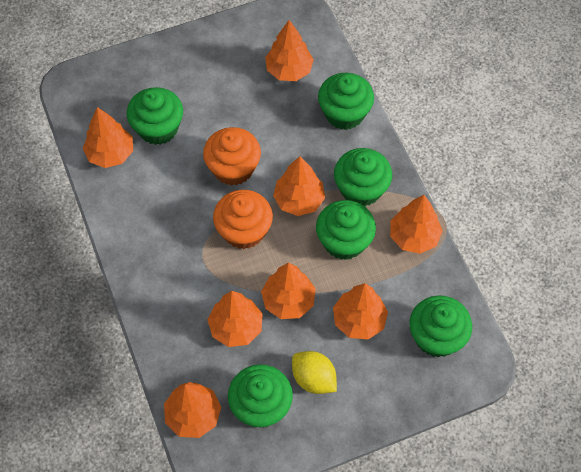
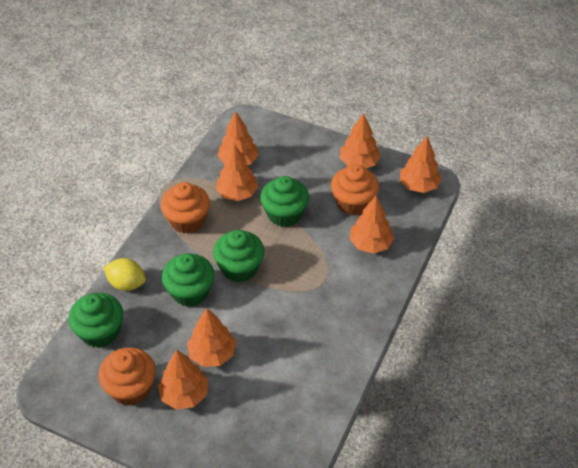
green cupcake: [127,87,183,145] [228,364,293,428] [316,200,376,260] [318,73,374,130] [334,148,392,206] [410,295,472,357] = 6 -> [68,293,123,348] [162,254,214,307] [213,230,265,283] [260,176,309,227] = 4
orange cupcake: [203,127,261,186] [213,190,273,249] = 2 -> [98,347,156,406] [161,182,210,234] [331,164,379,215] = 3
orange tree: [83,107,133,168] [164,382,221,438] [208,291,263,347] [261,262,316,319] [265,20,314,81] [273,156,325,216] [333,283,388,339] [390,195,443,254] = 8 -> [158,350,208,409] [187,308,236,367] [216,144,258,201] [217,111,259,165] [340,113,381,168] [350,196,394,254] [400,136,442,193] = 7

